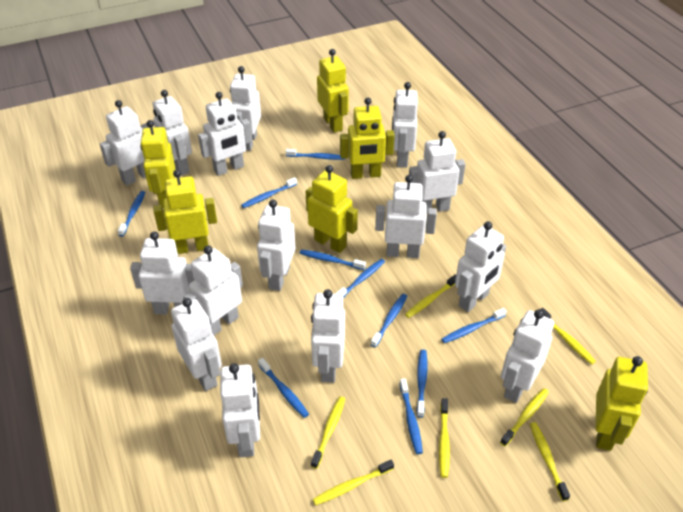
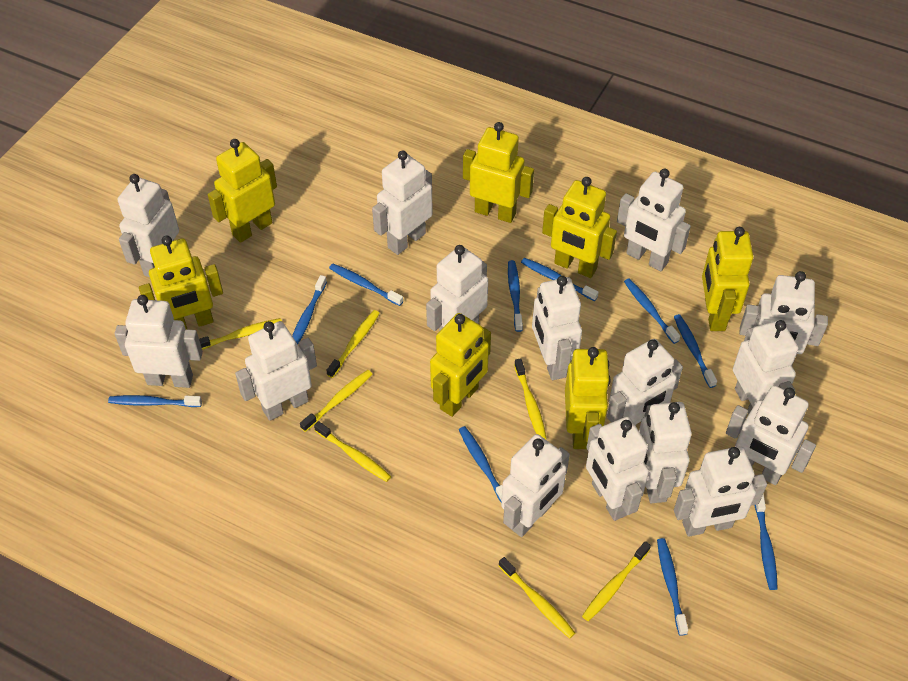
yellow robot: [140,120,175,208] [153,170,217,254] [306,165,358,253] [317,49,349,133] [340,98,395,179] [596,356,648,451] = 6 -> [139,236,223,329] [208,139,277,243] [430,313,491,417] [463,122,534,223] [542,177,617,278] [565,347,611,449] [702,227,753,331] = 7

